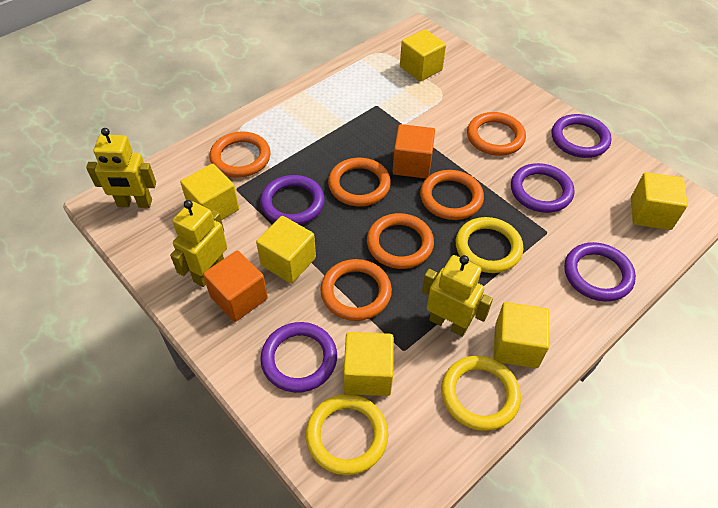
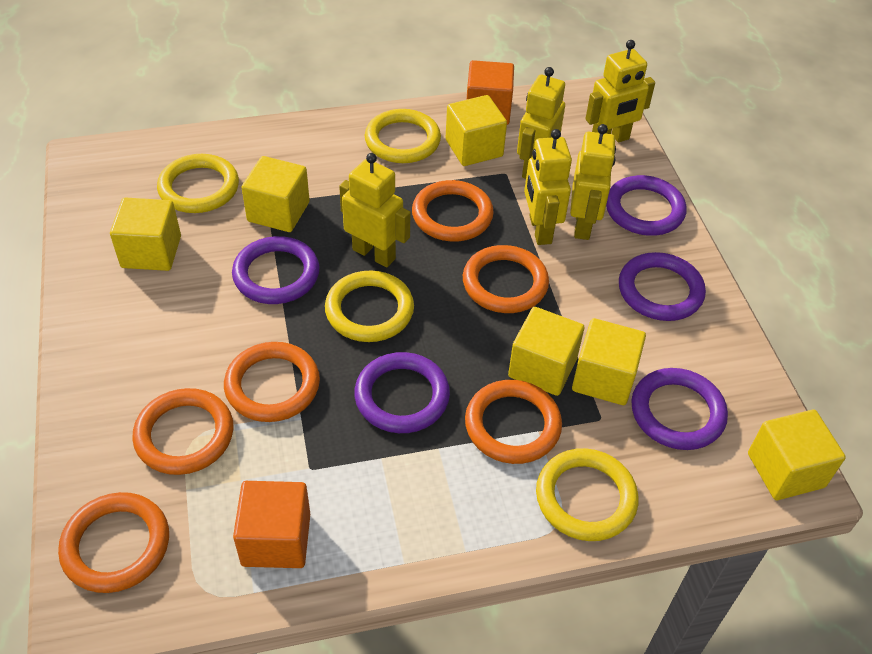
yellow ring: [306,394,388,475] [441,356,521,431] [456,217,523,273] = 3 -> [157,154,239,213] [325,270,414,342] [365,109,441,163] [536,448,639,541] = 4
yellow robot: [86,128,156,208] [170,200,227,287] [422,255,493,337] = 3 -> [339,153,410,267] [517,67,565,179] [524,129,572,245] [570,124,616,240] [585,40,655,142] = 5

